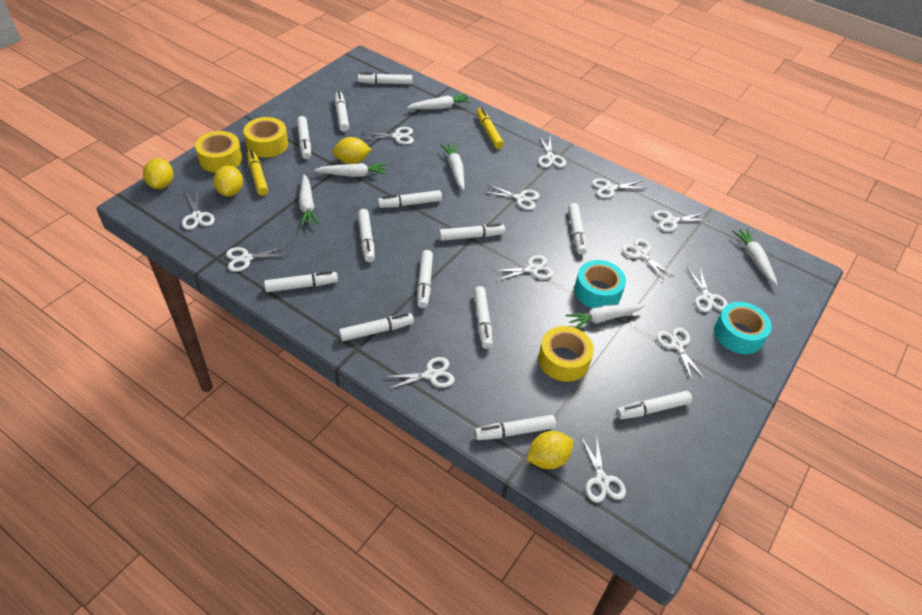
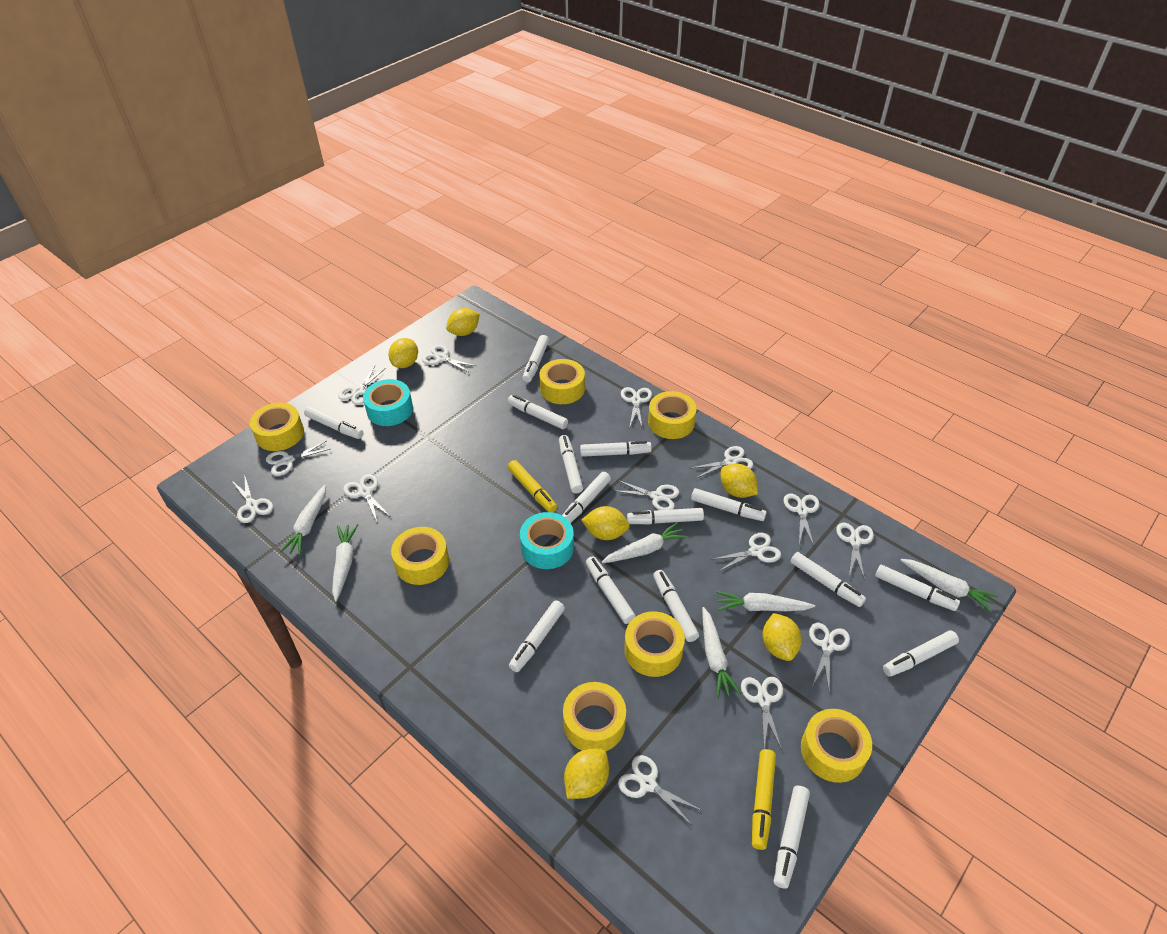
white marker: [264,271,338,292] [297,116,311,159] [335,91,349,132] [339,313,414,341] [358,72,412,84] [358,209,375,262] [378,190,442,208] [417,250,433,308] [439,223,505,241] [474,286,493,349] [474,415,556,440] [568,203,587,255] [616,391,692,419] = 13 -> [304,406,363,439] [508,395,568,429] [509,600,565,672] [523,335,549,382] [559,435,583,493] [562,472,611,523] [580,441,652,457] [586,556,636,624] [627,508,704,525] [653,570,699,642] [691,488,767,521] [774,786,810,889] [790,552,866,607] [875,565,960,611] [883,631,959,677] = 15
white scissors: [182,190,215,230] [226,246,287,272] [362,127,414,145] [384,357,455,390] [483,184,540,210] [492,255,554,281] [538,136,566,168] [581,434,626,503] [592,178,644,198] [622,239,675,281] [653,210,710,232] [656,327,705,380] [687,266,728,312] = 13 -> [231,474,273,523] [266,441,330,476] [338,366,386,405] [343,474,391,521] [422,345,476,373] [615,480,679,510] [618,755,701,825] [621,387,652,429] [691,446,753,479] [711,533,781,572] [741,677,783,750] [784,494,819,546] [809,623,850,689] [836,522,874,580] = 14
yellow lemon: [143,158,173,189] [213,165,243,196] [333,137,372,164] [527,431,574,469] = 4 -> [388,338,418,368] [446,308,480,336] [564,749,609,799] [581,506,630,540] [720,464,758,498] [762,613,802,661] = 6
yellow tape: [195,131,242,173] [244,117,288,158] [538,326,594,382] = 3 -> [250,403,304,451] [391,527,449,585] [539,359,585,404] [563,682,626,751] [624,611,685,677] [648,391,696,439] [801,709,872,783] = 7

